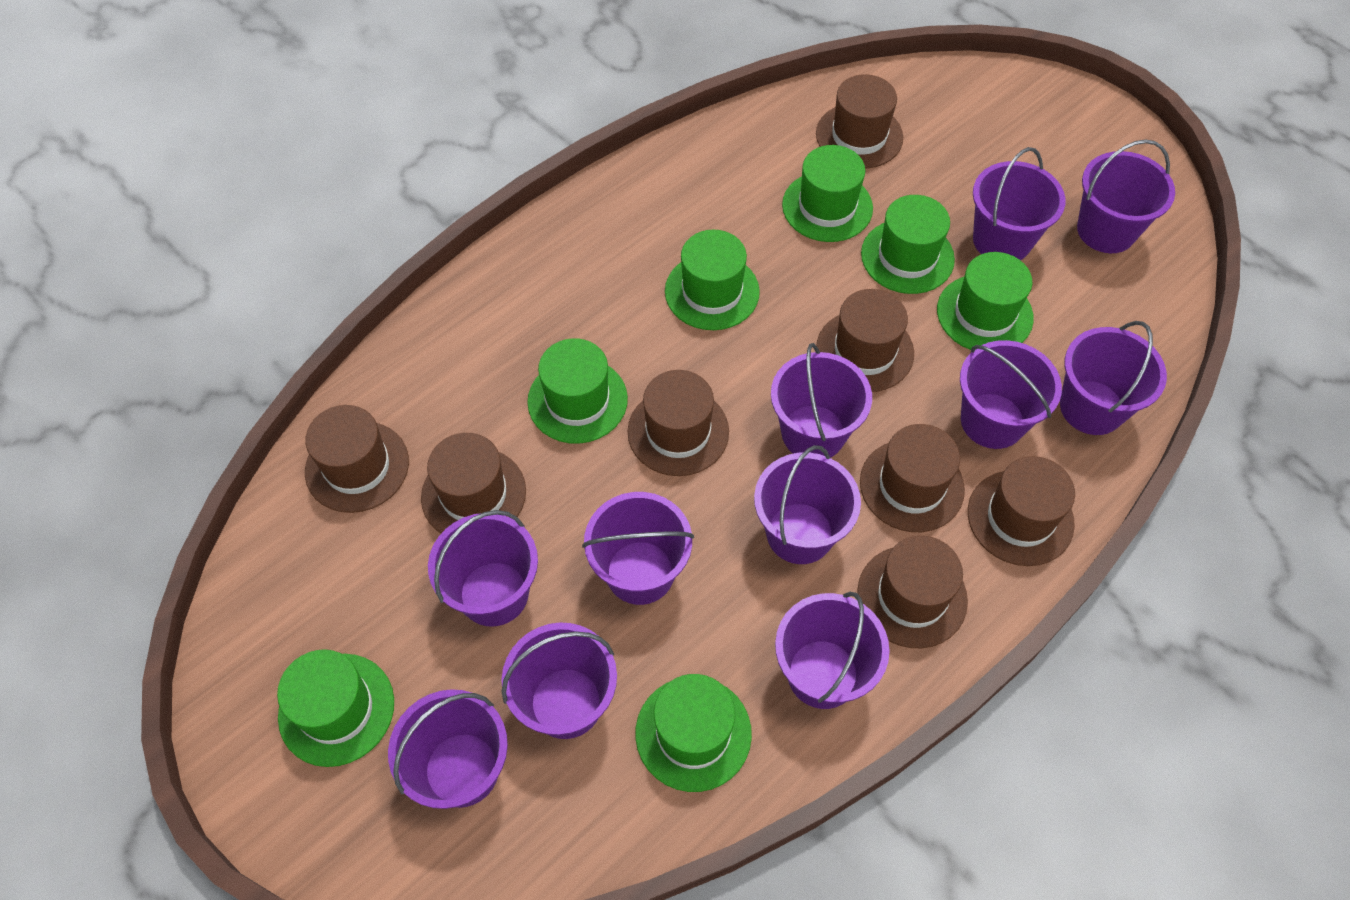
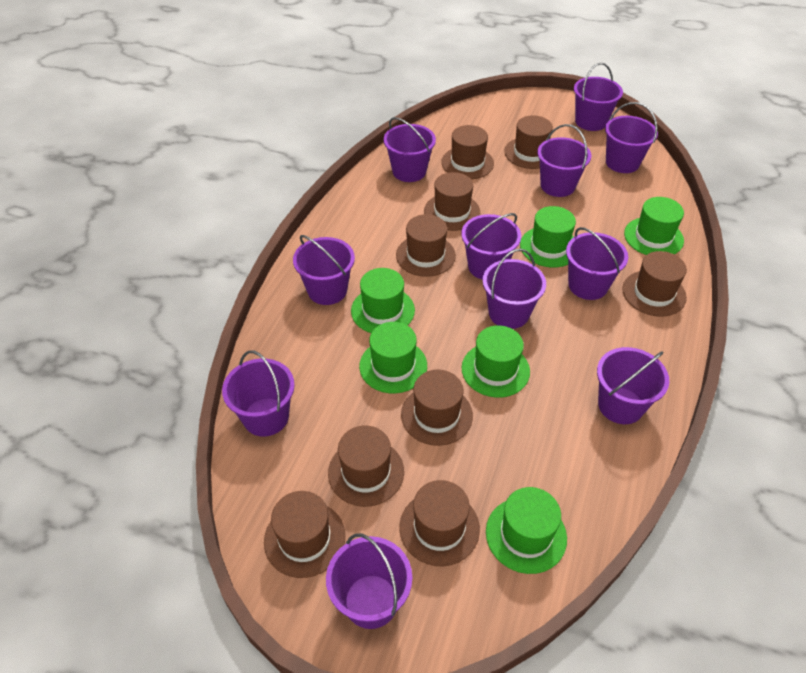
brown hat: [305,405,409,513] [421,433,526,533] [628,370,729,476] [816,74,903,168] [817,289,914,392] [857,536,968,648] [860,424,965,532] [968,456,1075,566] = 8 -> [264,491,345,578] [328,426,404,507] [396,214,456,277] [399,480,480,566] [401,370,473,446] [424,172,480,231] [441,125,494,179] [504,115,553,169] [622,251,687,317] = 9
green hat: [277,649,394,767] [527,338,628,444] [635,674,752,792] [665,230,760,330] [782,145,873,242] [861,195,955,294] [937,252,1034,350] = 7 -> [351,268,415,333] [359,322,427,393] [462,325,530,398] [486,487,567,574] [520,206,576,268] [624,197,684,255] = 6

